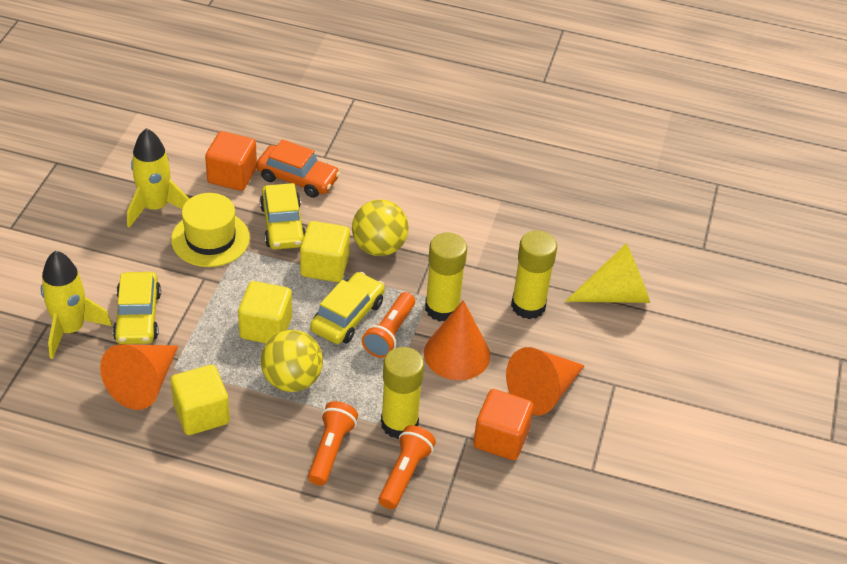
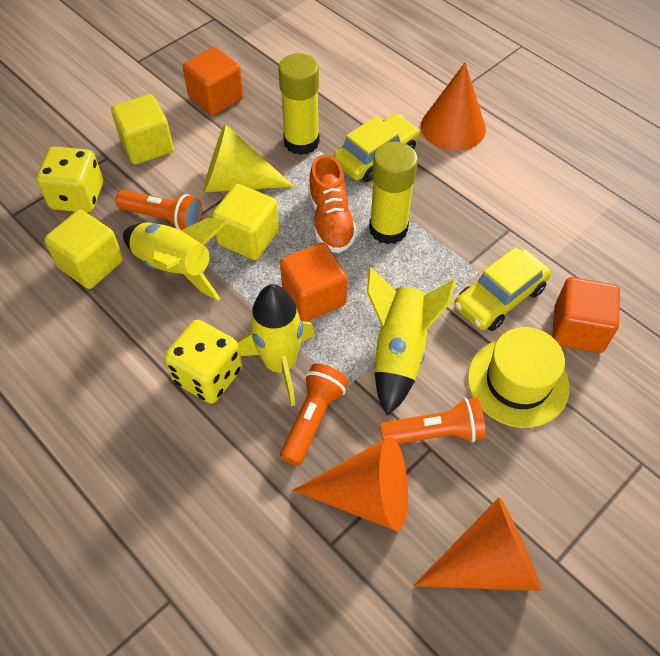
orange car: [256,139,340,198] = 1 -> none = 0
orange cube: [205,131,257,191] [473,389,534,460] = 2 -> [182,47,244,116] [280,242,347,322] [552,277,620,353] = 3
orange shoe: none = 0 -> [308,155,357,253] = 1
yellow ball: [261,330,323,392] [352,199,409,256] = 2 -> none = 0
yellow car: [113,272,161,344] [260,183,306,250] [310,272,385,344] = 3 -> [333,114,420,182] [454,247,551,331] = 2
yellow dice: none = 0 -> [36,147,103,213] [164,320,242,404] = 2
yellow glue stick: [381,347,424,439] [425,233,467,321] [511,230,557,319] = 3 -> [278,53,319,155] [369,142,418,244] = 2
yellow rocket: [41,251,112,359] [127,128,189,228] = 2 -> [123,218,228,301] [236,284,315,406] [367,266,456,416] = 3

